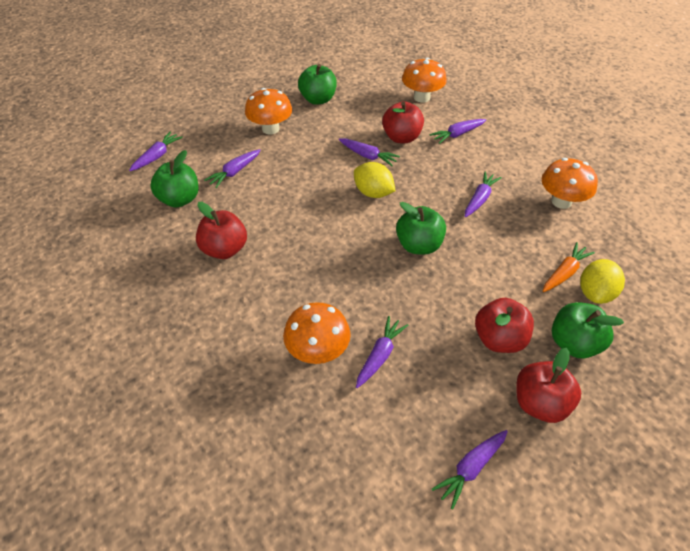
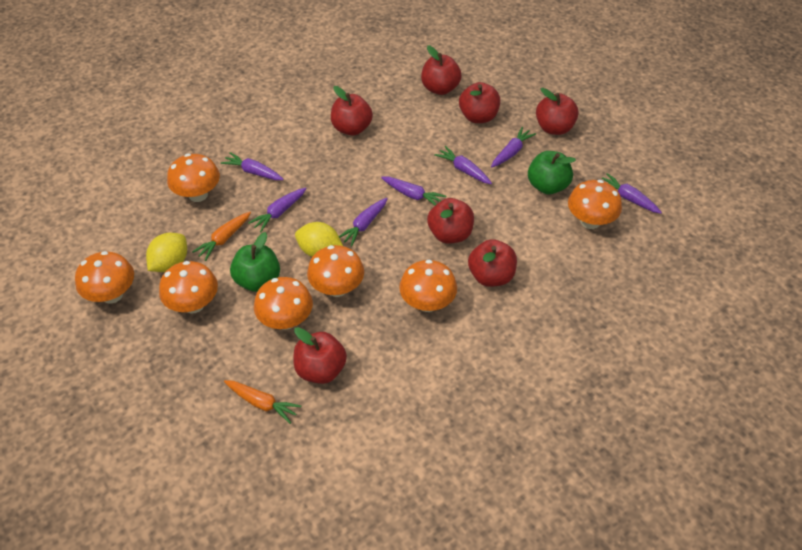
green apple: [150,150,199,208] [298,64,337,105] [396,202,446,254] [552,302,624,359] = 4 -> [230,232,280,292] [528,151,576,194] = 2
orange carrot: [543,242,595,292] = 1 -> [192,212,251,261] [224,380,301,424] = 2
orange mushroom: [245,88,292,134] [283,302,351,364] [402,58,447,103] [542,158,598,209] = 4 -> [75,251,134,304] [159,261,218,313] [167,154,220,202] [254,277,313,330] [307,245,364,297] [399,260,457,312] [568,180,622,229] = 7
red apple: [196,202,247,259] [382,101,424,143] [475,298,534,353] [517,348,581,423] = 4 -> [294,327,347,384] [331,86,373,136] [421,45,462,95] [427,198,474,244] [459,82,500,123] [468,239,517,287] [536,88,579,135] = 7

